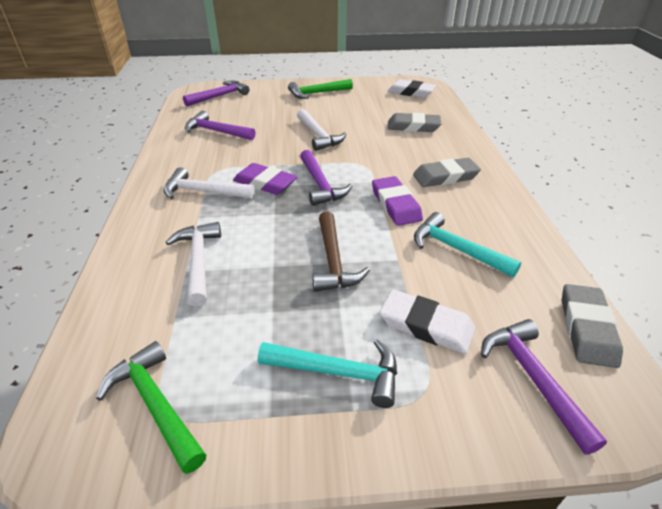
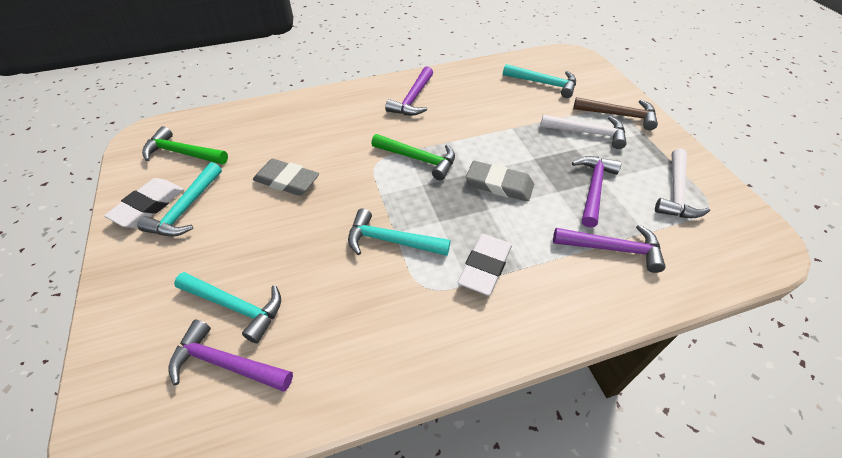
grey eraser: [387,113,441,132] [413,158,481,187] [562,284,623,368] = 3 -> [253,159,319,196] [466,161,534,202] = 2
purple eraser: [233,163,297,195] [372,176,423,226] = 2 -> none = 0
turquoise hammer: [258,339,397,408] [414,212,521,277] = 2 -> [137,162,222,237] [174,272,281,343] [348,208,451,256] [503,64,576,98] = 4
white hammer: [164,167,255,199] [166,222,221,307] [297,109,346,151] = 3 -> [540,115,627,149] [655,148,710,218] = 2

